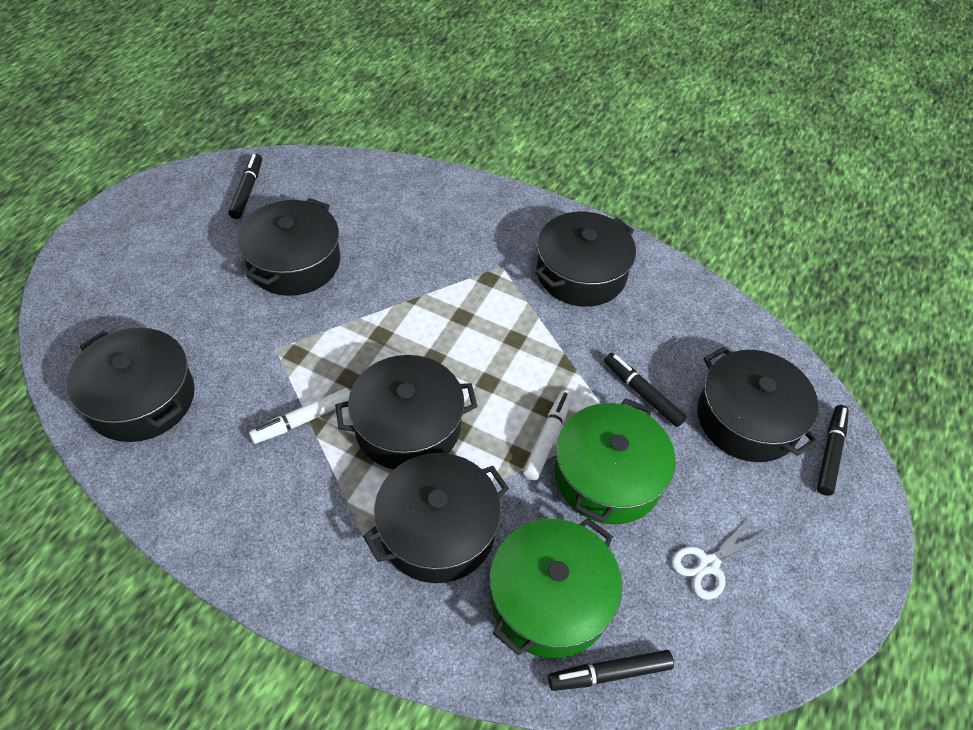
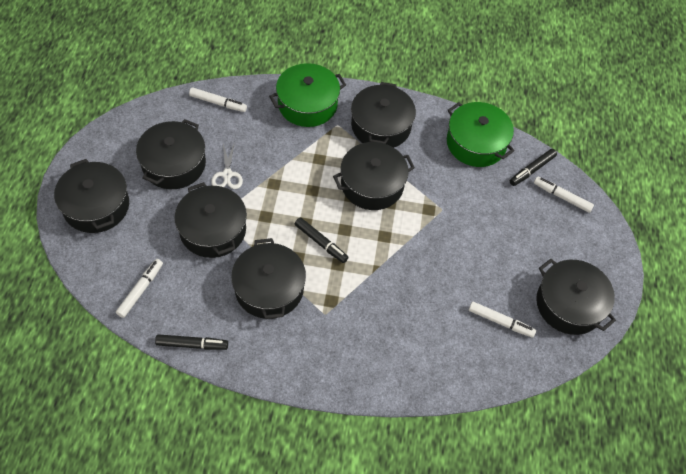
black marker: [228,154,262,219] [548,650,674,691] [604,353,687,427] [817,405,849,496] = 4 -> [155,334,228,350] [295,218,349,263] [510,149,557,186] = 3
black pot: [67,328,195,442] [237,198,340,296] [335,355,478,470] [363,453,509,583] [535,212,636,307] [697,347,818,462] = 6 -> [54,159,129,233] [136,119,206,189] [174,182,247,258] [231,238,306,319] [333,142,415,210] [351,82,416,148] [536,259,616,335] = 7
white marker: [249,388,350,444] [523,390,573,480] = 2 -> [116,259,163,318] [189,87,247,112] [469,301,536,338] [534,177,594,213] = 4

